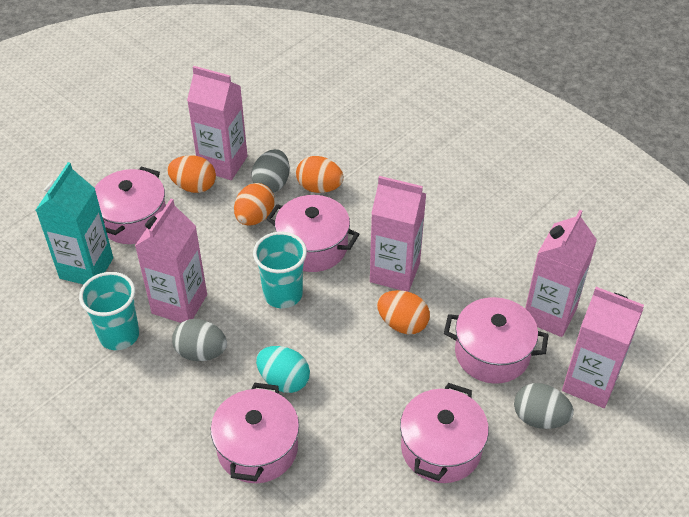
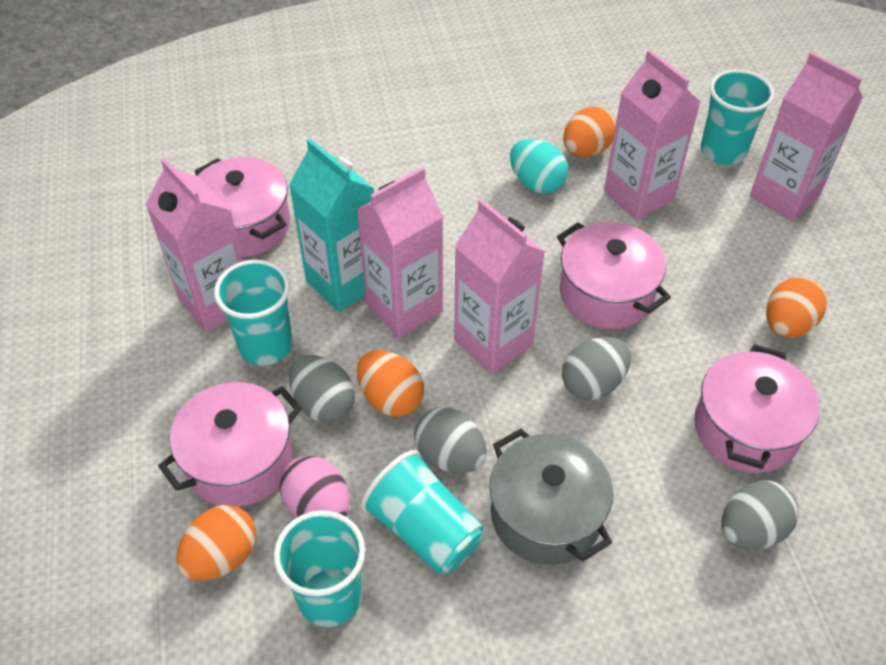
grey egg: [172,319,227,361] [251,149,290,193] [514,383,574,429] = 3 -> [289,355,355,423] [414,407,487,473] [562,337,631,400] [722,481,799,549] = 4
grey pot: none = 0 -> [489,428,613,565] = 1
pink egg: none = 0 -> [279,455,350,517] = 1
pink pot: [95,166,166,244] [211,383,299,483] [266,195,359,272] [400,383,489,483] [444,297,549,384] = 5 -> [158,382,302,507] [195,157,290,257] [557,222,671,329] [694,344,820,473] = 4
turquoise cup: [79,272,139,350] [253,232,307,308] = 2 -> [214,259,293,365] [274,510,365,627] [361,450,484,574] [701,69,774,165] = 4

